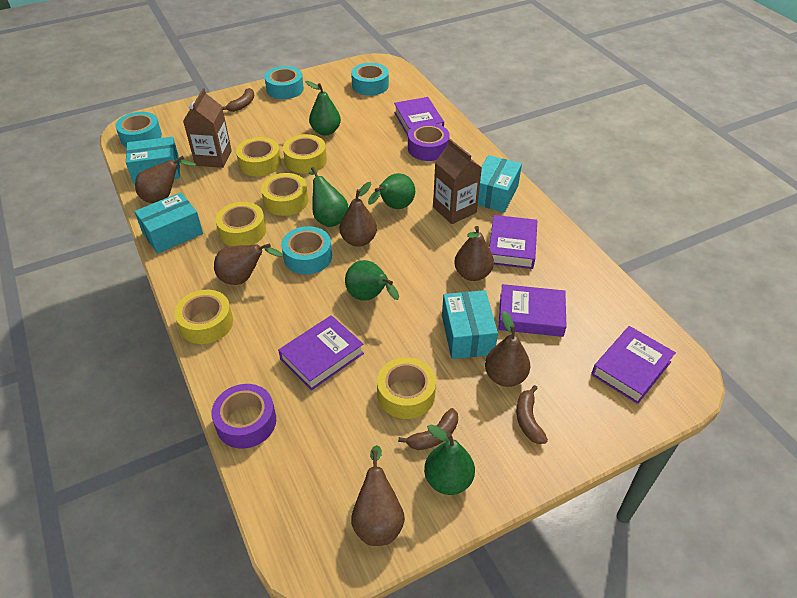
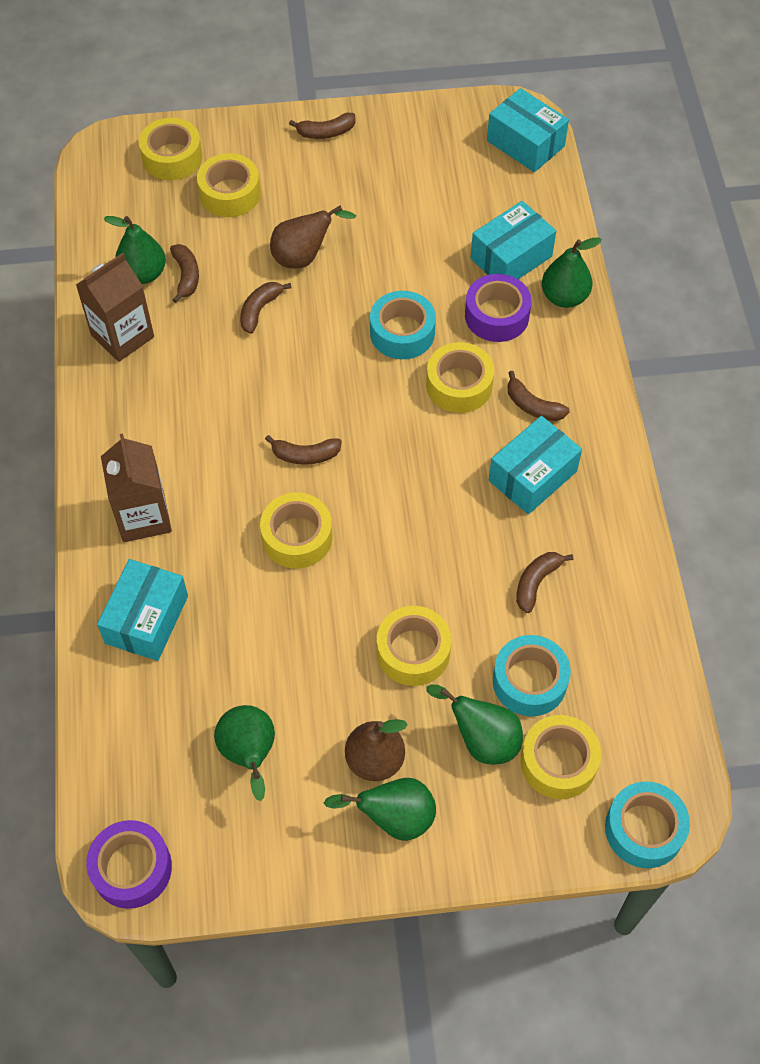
brown banana: [222,88,254,112] [398,408,458,450] [516,385,548,444] = 3 -> [170,244,199,303] [240,282,292,334] [265,435,342,465] [289,113,355,139] [507,371,570,421] [516,552,573,613] = 6
brown pear: [135,156,197,203] [214,243,283,285] [340,182,377,247] [351,445,405,546] [454,226,494,281] [485,311,530,387] = 6 -> [270,205,356,269] [345,719,408,781] = 2
purple book: [278,315,364,391] [394,97,444,136] [489,215,537,269] [498,284,567,337] [591,326,676,404] = 5 -> none = 0
turquoise tape: [115,112,162,147] [265,66,304,99] [281,226,332,274] [351,63,389,96] = 4 -> [370,291,436,359] [493,635,571,716] [605,781,690,868] = 3

